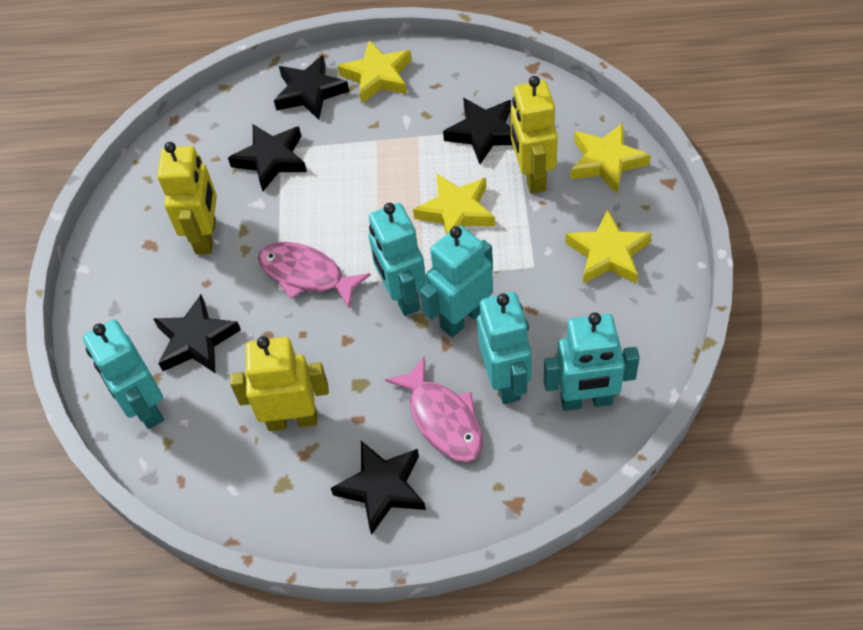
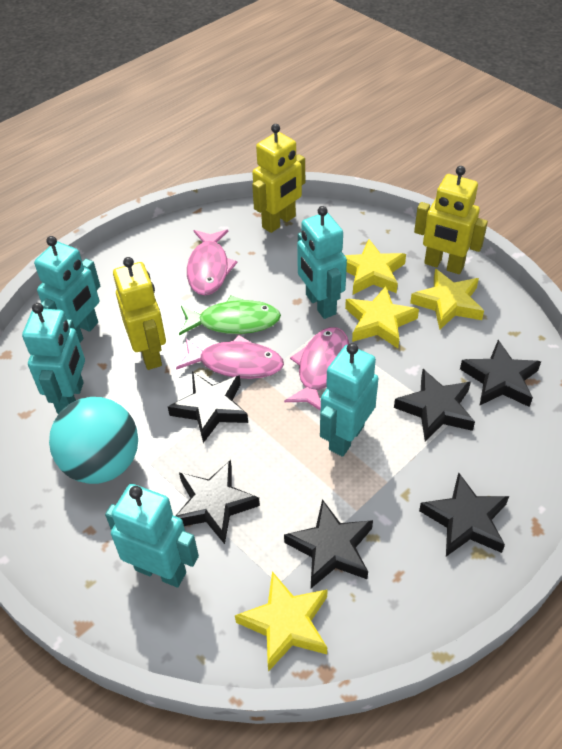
black star: [153,295,241,374] [228,124,307,191] [274,55,349,120] [331,441,426,535] [443,98,512,164] = 5 -> [168,372,248,443] [176,460,260,544] [284,499,373,588] [394,369,475,441] [419,472,509,557] [460,340,541,407] = 6
green fish: none = 0 -> [179,295,281,335] = 1
pink fish: [258,242,371,308] [385,357,483,462] = 2 -> [176,335,284,379] [187,230,238,296] [284,327,349,411] = 3
turquoise ball: none = 0 -> [49,397,138,484] = 1

